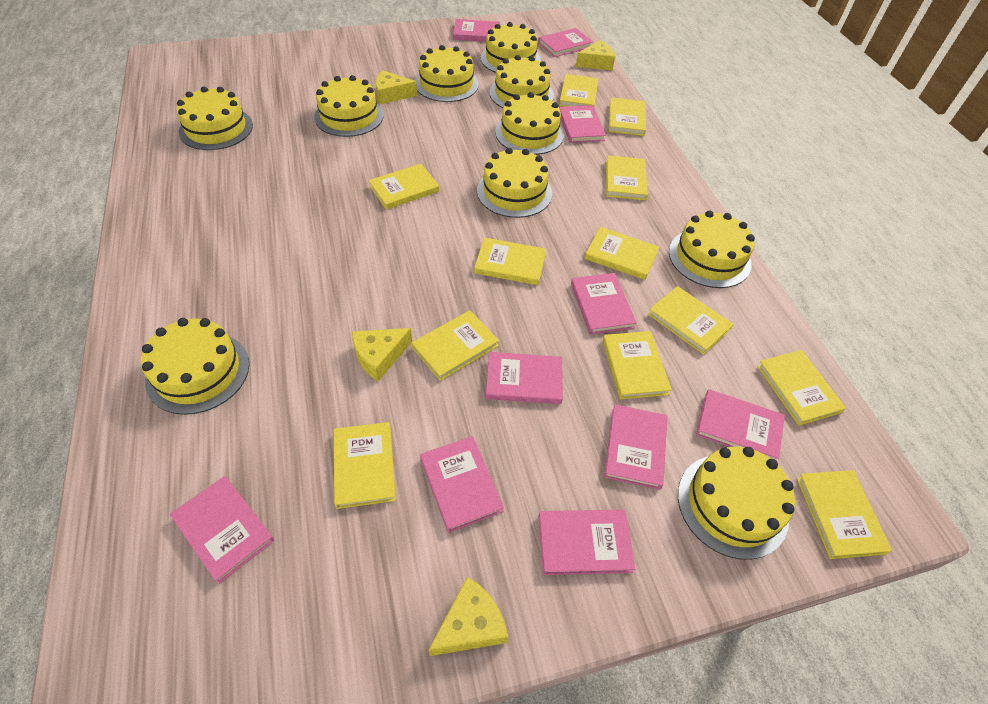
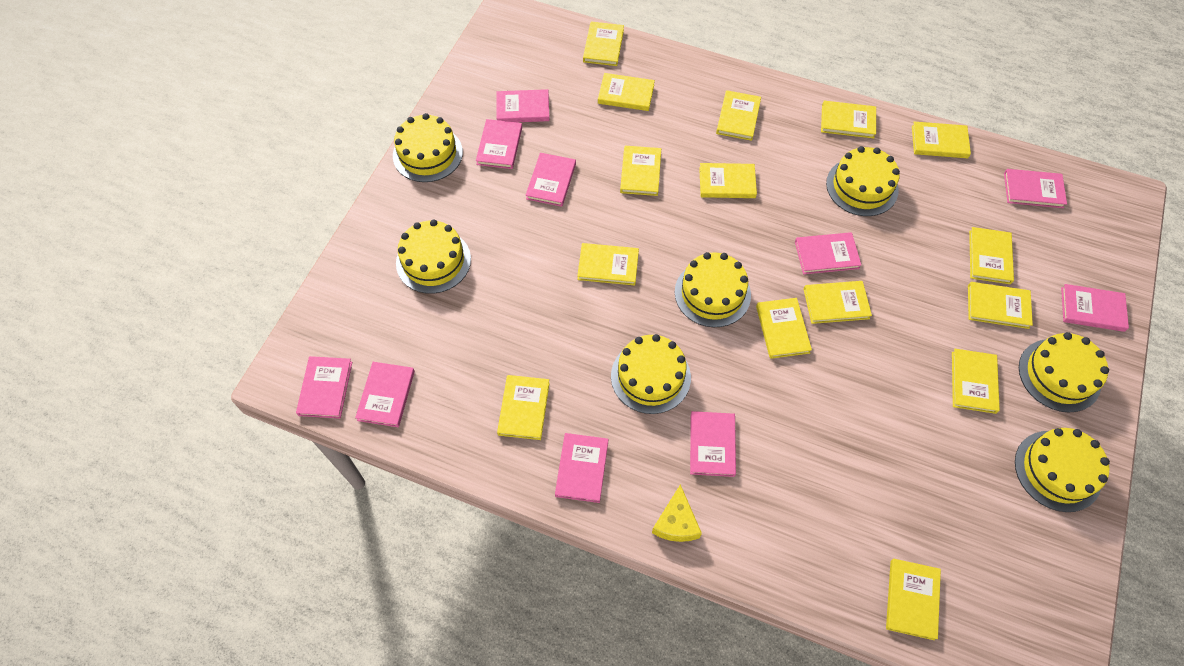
yellow book: [333,422,396,509] [369,164,439,210] [412,310,499,381] [474,238,546,285] [559,74,598,107] [585,227,659,280] [603,331,672,399] [606,156,648,200] [609,97,646,136] [648,286,733,355] [757,350,846,426] [797,470,892,559] = 12 -> [497,375,550,440] [577,243,639,285] [583,21,624,66] [598,73,655,111] [620,146,661,196] [699,163,757,198] [716,90,761,141] [756,298,812,359] [804,281,872,324] [821,101,876,138] [886,559,941,640] [912,122,971,158] [952,349,1000,414] [968,282,1033,329] [969,227,1014,284] = 15
yellow cake: [141,318,249,415] [176,87,253,150] [314,75,384,137] [415,45,479,102] [477,148,552,218] [481,22,541,73] [490,55,554,108] [495,92,564,155] [669,211,755,288] [678,447,795,560] = 10 -> [393,113,463,182] [396,219,471,294] [611,334,691,414] [675,252,751,327] [826,146,900,216] [1015,428,1110,512] [1019,332,1109,412] = 7
yellow cheese: [352,328,412,382] [376,70,417,104] [429,577,508,656] [576,40,615,70] = 4 -> [652,484,702,542] = 1

